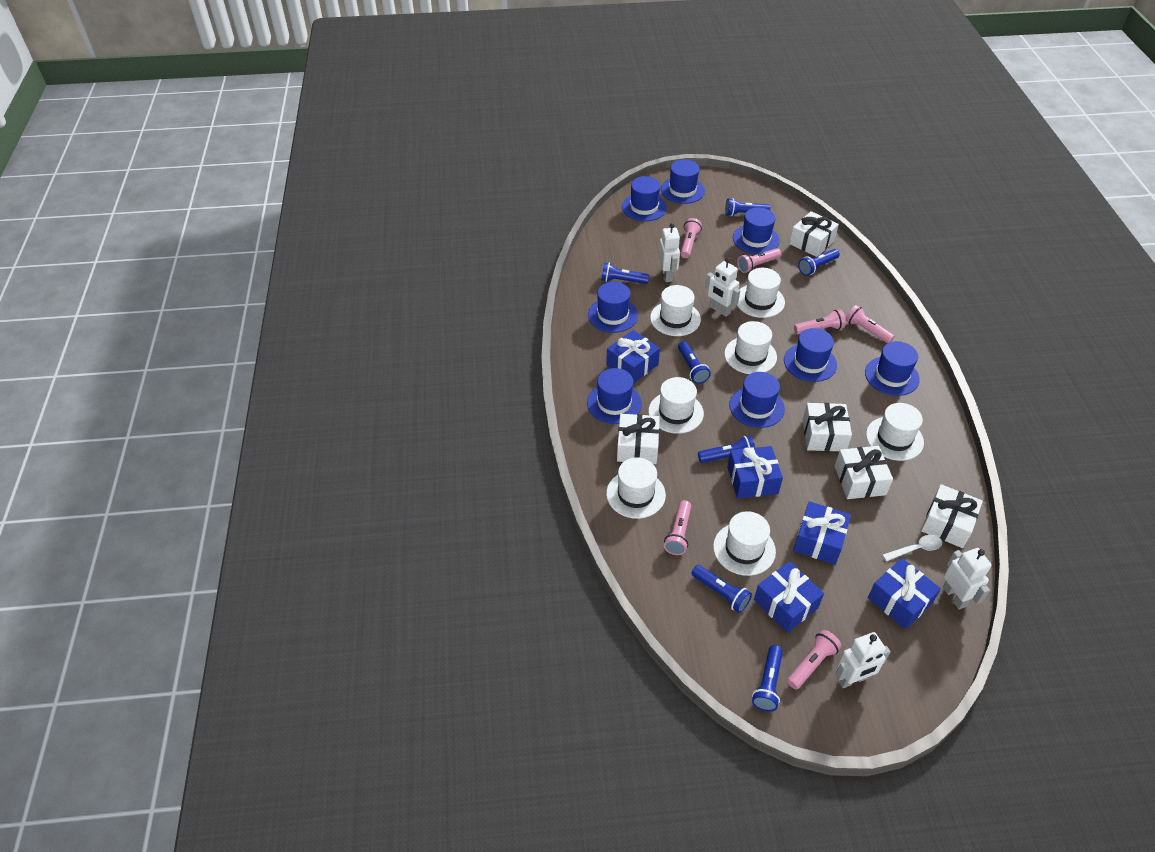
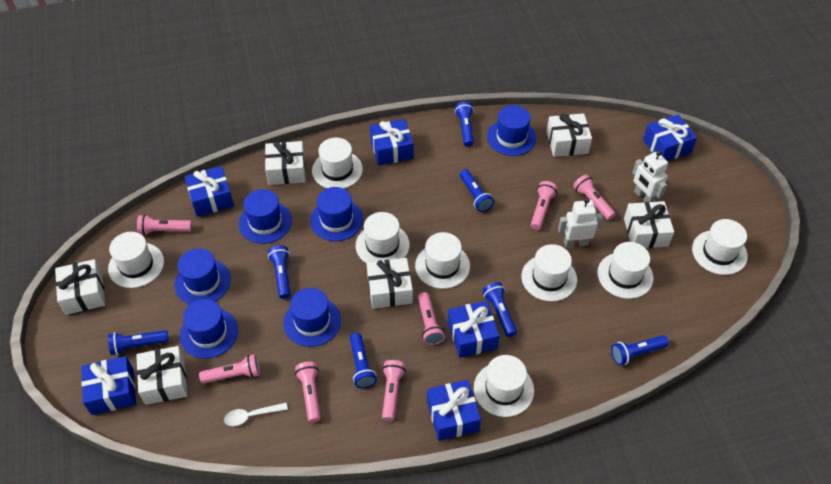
blue gift: [606,330,660,383] [727,446,783,499] [754,561,824,633] [793,501,851,565] [868,558,941,629] = 5 -> [81,356,136,415] [185,166,234,217] [370,119,413,165] [427,380,481,441] [448,301,500,358] [643,115,697,161] = 6
blue hat: [587,368,642,424] [588,282,638,333] [622,176,667,221] [661,160,705,204] [729,372,785,428] [733,207,780,254] [784,328,837,382] [865,341,920,396] = 8 -> [175,248,231,304] [180,299,238,359] [239,189,292,244] [284,288,341,347] [310,187,363,241] [487,105,536,156] = 6
pink flashlight: [664,500,691,555] [680,218,702,258] [737,248,781,273] [787,630,842,690] [794,309,846,334] [845,305,895,343] = 6 -> [137,215,192,236] [199,354,260,384] [295,361,321,422] [382,360,406,421] [418,292,445,345] [531,181,558,230] [573,174,616,220] = 7
white gift: [617,414,660,464] [789,211,839,257] [803,403,852,451] [835,446,893,499] [921,484,983,548] = 5 -> [55,259,105,315] [136,346,187,405] [265,141,306,185] [367,258,413,309] [546,113,592,157] [624,201,674,248] = 6
white hat: [606,457,666,519] [648,377,704,434] [650,285,701,336] [713,511,776,576] [724,321,777,374] [737,268,785,318] [866,403,924,461] = 7 -> [108,232,164,288] [312,138,363,189] [356,212,410,263] [415,232,470,289] [474,355,534,417] [521,244,577,302] [597,242,654,299] [692,219,748,275] = 8
white robot: [659,223,680,282] [705,258,740,317] [835,632,891,688] [943,548,992,610] = 4 -> [558,198,603,248] [632,151,668,202] = 2

